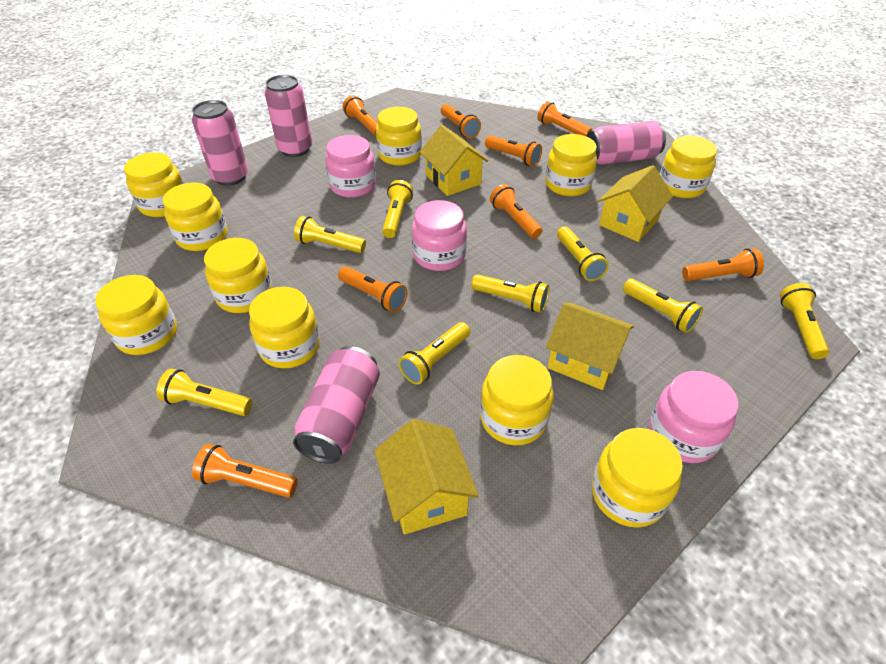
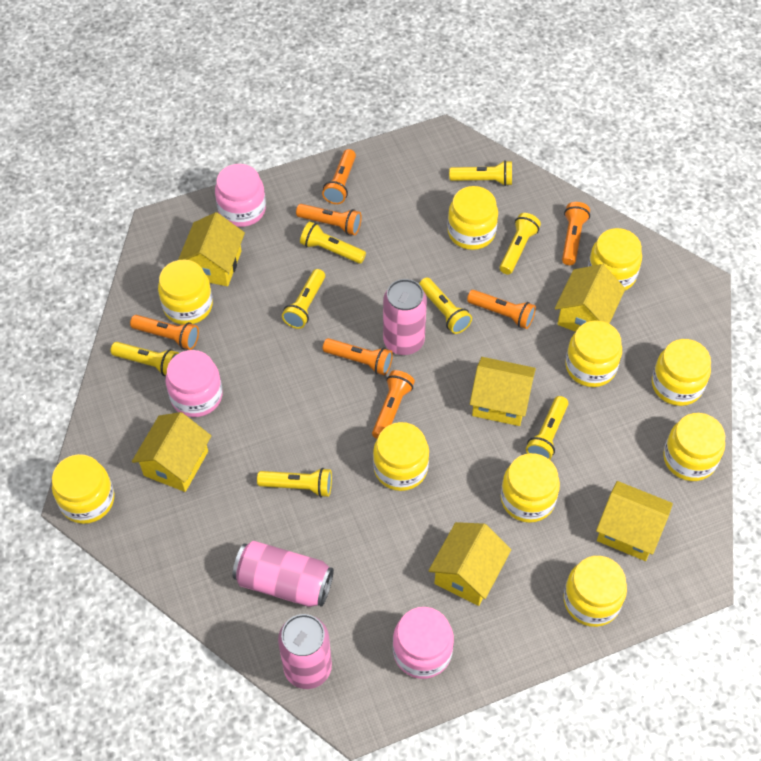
orange flashlight: [192,444,298,498] [338,266,407,312] [342,95,378,136] [441,104,481,138] [485,135,542,166] [490,184,543,239] [537,101,592,137] [682,249,764,281] = 8 -> [130,315,199,350] [296,204,361,235] [322,149,356,204] [323,338,393,375] [372,370,415,439] [467,290,536,329] [562,202,590,265] = 7
pink can: [192,100,248,186] [265,75,312,157] [293,346,380,464] [587,121,666,165] = 4 -> [233,541,334,607] [278,614,332,689] [383,279,427,355] = 3
yellow house: [374,419,479,535] [420,125,488,196] [546,302,634,390] [598,165,673,242] = 4 -> [132,412,211,492] [178,212,245,286] [428,522,511,606] [470,357,536,426] [555,264,625,332] [596,481,673,561] = 6

